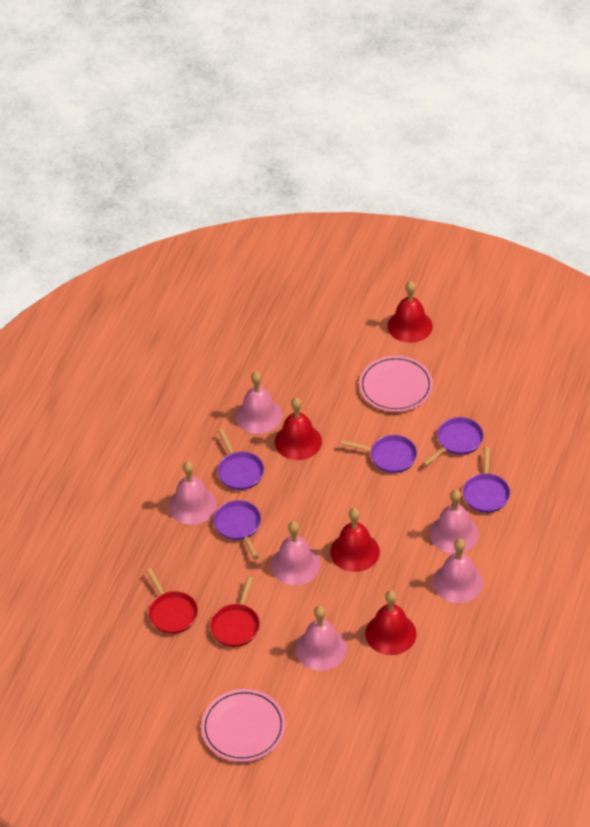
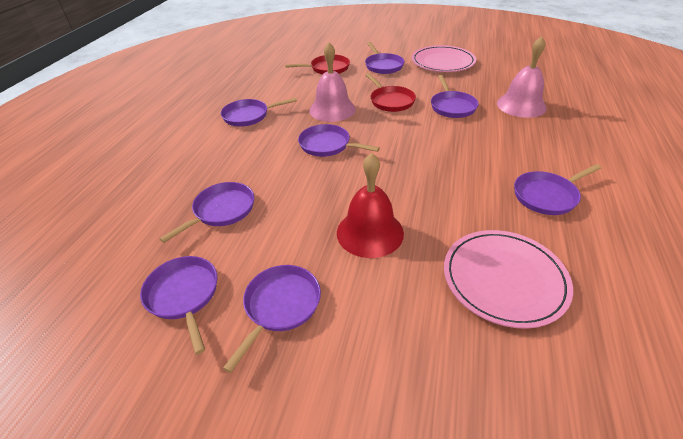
pink bell: [168,461,217,525] [236,371,282,434] [271,521,321,585] [296,606,347,671] [430,490,479,554] [433,539,483,603] = 6 -> [309,42,356,122] [497,36,547,118] = 2
purple pan: [213,500,261,560] [217,429,264,490] [341,435,417,473] [423,417,484,466] [463,447,510,513] = 5 -> [140,256,217,355] [159,182,254,243] [221,98,297,127] [223,265,321,373] [298,124,380,157] [365,42,405,74] [431,75,479,118] [514,164,601,215] = 8
red bell: [275,397,322,460] [330,508,380,572] [365,590,416,655] [387,281,433,343] = 4 -> [337,153,404,258] = 1

